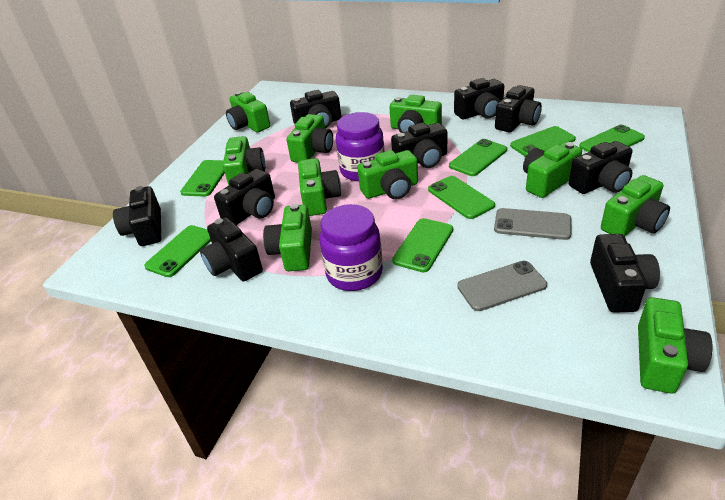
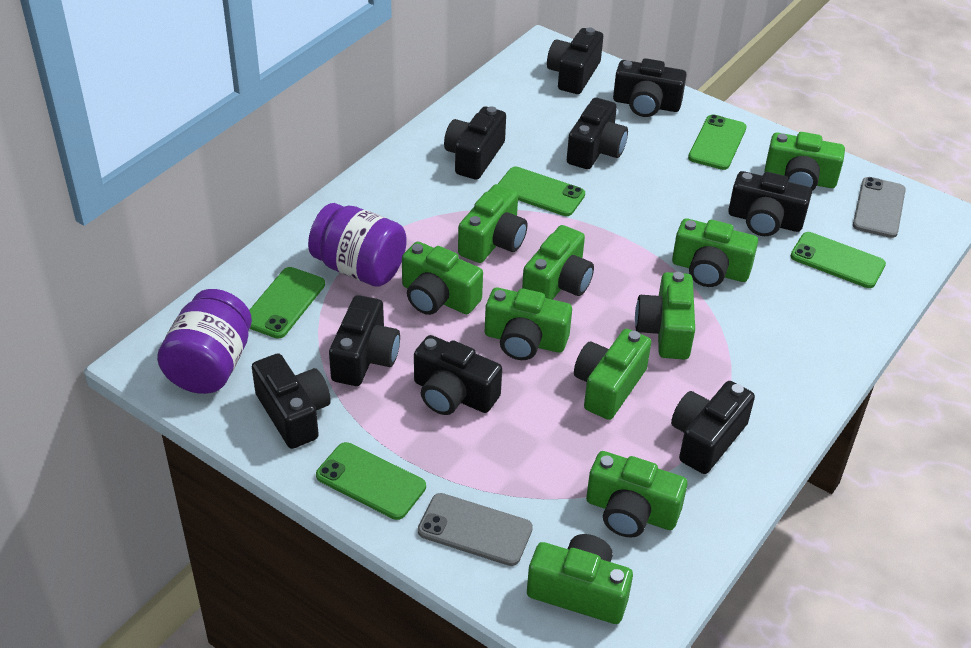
green phone: [144,225,211,277] [180,160,225,197] [392,218,453,272] [428,176,495,219] [449,139,507,176] [510,126,576,157] [579,125,645,152] = 7 -> [249,267,325,339] [316,442,426,520] [498,167,585,216] [688,114,747,170] [791,232,886,288] = 5

